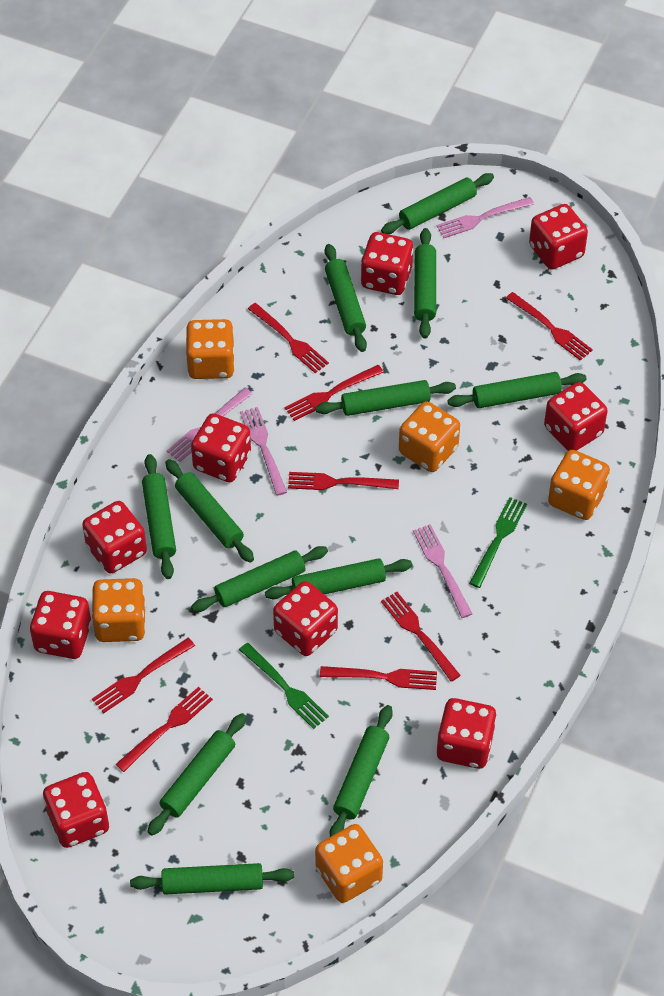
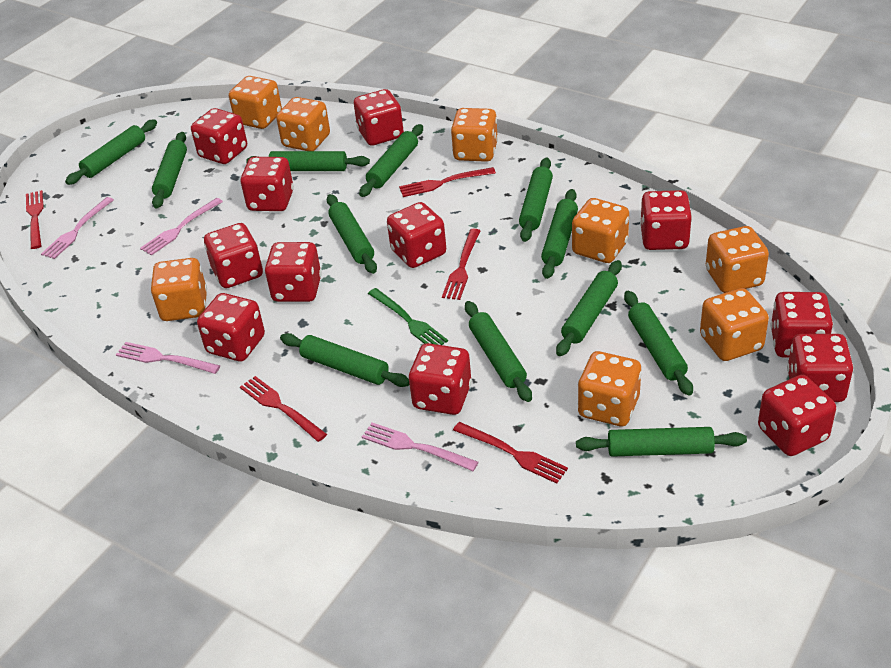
green fork: [239,643,329,729] [469,497,527,588] = 2 -> [368,288,448,345] = 1
orange dice: [91,578,146,642] [186,319,235,379] [315,824,383,903] [399,401,460,472] [548,450,610,520] = 5 -> [151,258,207,321] [229,76,282,129] [276,97,330,151] [451,108,498,162] [572,198,629,263] [578,351,642,426] [700,288,769,361] [706,226,769,293] = 8
red dice: [30,591,91,659] [43,772,109,848] [82,501,147,573] [191,413,251,482] [273,581,338,656] [361,232,413,295] [437,698,497,769] [529,204,588,270] [544,382,608,451] = 9 -> [191,108,247,164] [197,293,265,361] [204,223,263,288] [241,157,294,211] [265,242,322,302] [354,89,404,145] [387,202,446,268] [409,343,472,415] [640,190,692,250] [758,375,836,456] [771,292,833,358] [787,334,854,402] = 12
red fork: [92,638,195,713] [116,687,213,772] [248,303,329,373] [285,365,384,421] [288,472,399,490] [320,666,437,690] [381,592,461,682] [506,292,593,361] = 8 -> [26,190,44,249] [240,376,327,442] [399,167,496,197] [442,229,481,300] [453,422,568,484] = 5

